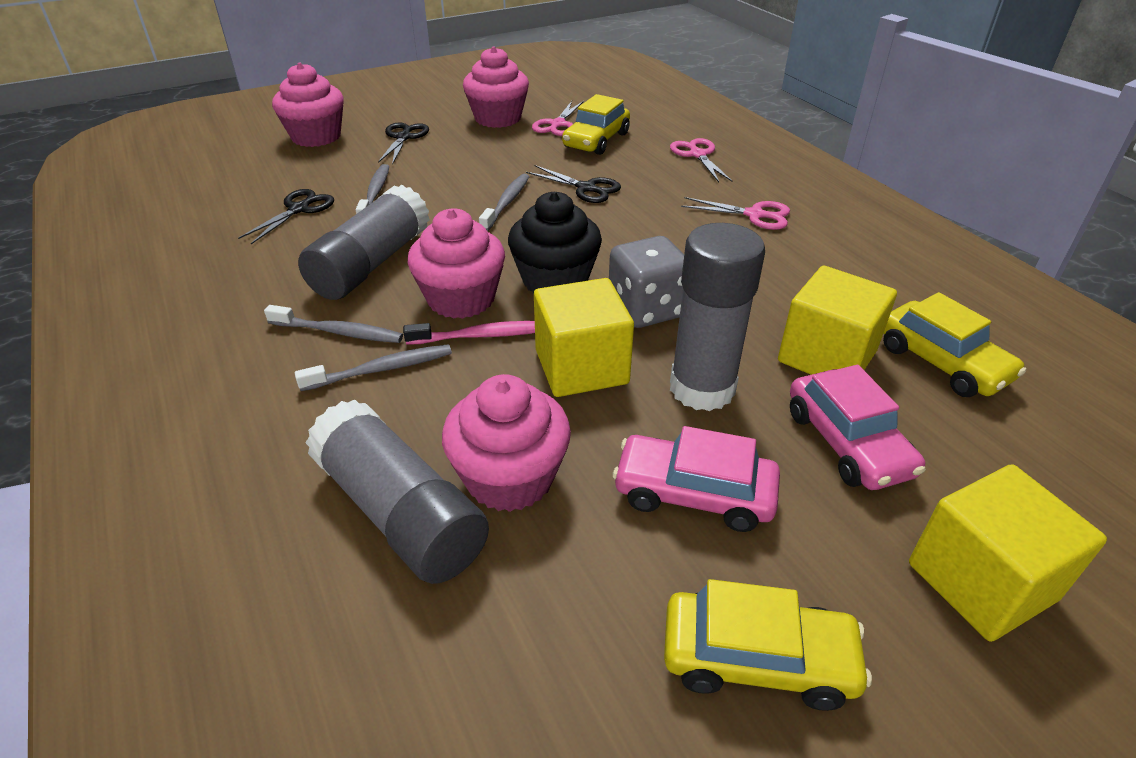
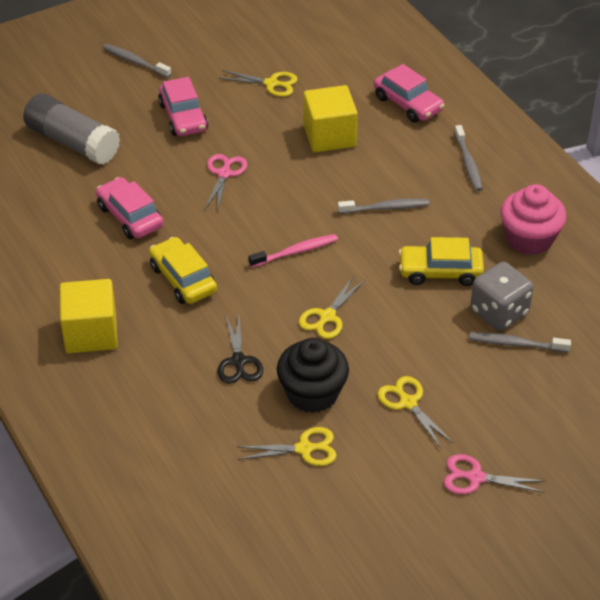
black scissors: [238,189,334,244] [378,122,429,165] [526,165,621,203] = 3 -> [217,316,263,384] = 1
grey glue stick: [298,185,430,300] [305,399,489,584] [670,223,765,411] = 3 -> [23,93,120,165] = 1
pink car: [613,426,780,532] [790,365,925,490] = 2 -> [96,177,164,239] [158,77,208,136] [374,64,445,123] = 3
pink cupcake: [272,62,344,147] [408,208,505,319] [442,374,571,512] [463,46,529,128] = 4 -> [500,184,566,255] = 1
pink scissors: [532,101,584,136] [670,138,732,182] [681,197,790,230] = 3 -> [205,154,247,212] [444,454,545,494] = 2
yellow car: [562,94,630,155] [664,579,872,711] [883,292,1026,397] = 3 -> [149,237,217,304] [398,237,484,286] = 2
yellow cube: [534,278,634,397] [778,266,897,375] [909,464,1107,642] = 3 -> [60,279,118,353] [303,85,358,152] = 2
yellow scissors: none = 0 -> [219,70,298,97] [237,427,337,466] [299,275,365,339] [377,376,453,448] = 4

